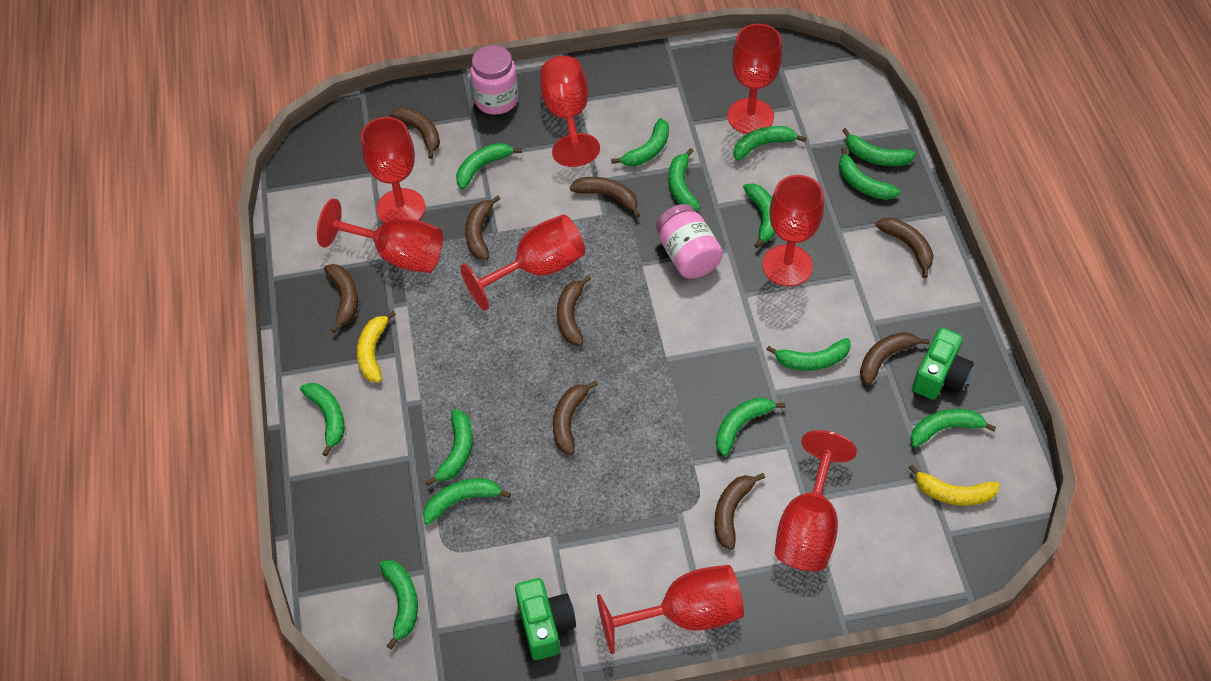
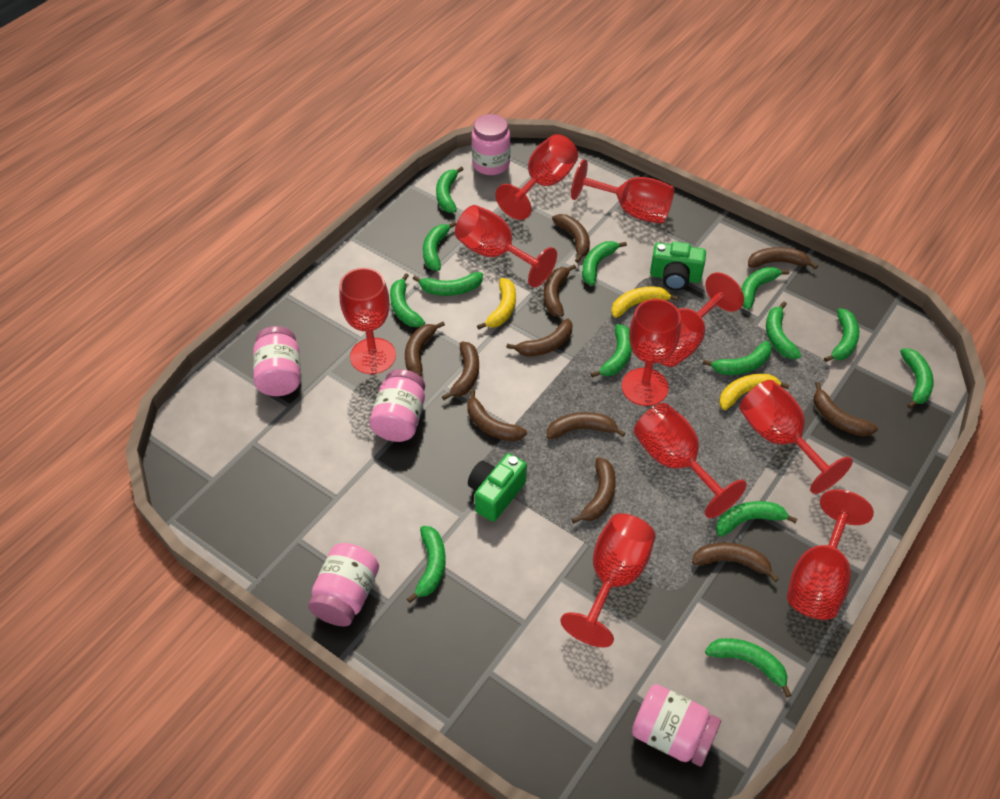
brown banana: [324,264,358,333] [389,107,440,159] [465,195,501,260] [553,380,598,455] [557,275,591,345] [569,177,640,218] [714,473,765,550] [860,332,930,385] [876,218,934,278] = 9 -> [405,321,445,377] [442,341,479,400] [467,390,527,441] [506,319,573,356] [544,264,576,317] [547,412,625,439] [552,214,590,263] [572,457,616,524] [692,543,779,582] [748,247,818,269] [814,382,878,436] = 11
pink jar: [470,45,518,115] [656,204,723,279] = 2 -> [253,326,301,396] [308,543,379,626] [370,369,425,442] [472,114,510,175] [632,684,721,767] = 5
red goblet: [317,199,443,273] [361,117,425,223] [460,214,585,310] [540,56,600,167] [597,565,744,654] [727,24,782,134] [762,175,824,287] [775,430,857,571] = 8 -> [339,268,396,374] [455,205,557,287] [496,134,578,220] [560,513,656,648] [571,159,674,224] [621,299,681,406] [634,403,747,518] [661,272,744,367] [739,380,853,494] [787,489,874,620] = 10
yellow banana: [357,311,396,383] [909,464,1000,506] = 2 -> [477,278,516,330] [611,286,679,318] [719,374,790,410] = 3

